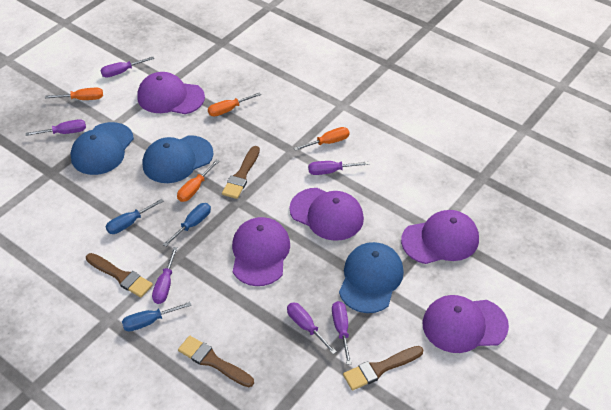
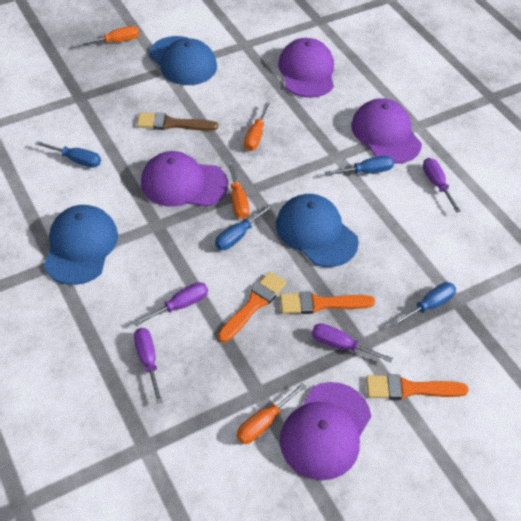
blue screwdriver: [106,199,164,234] [122,302,192,331] [163,203,211,247] = 3 -> [35,141,101,168] [215,204,273,250] [325,156,394,176] [392,282,456,327] = 4
brown brush: [86,253,153,297] [178,336,254,387] [222,146,260,199] [343,346,423,390] = 4 -> [137,112,218,131] = 1
orange brush: none = 0 -> [218,272,287,342] [280,291,375,314] [366,374,469,400] = 3
purple cap: [137,72,205,114] [232,217,290,286] [289,188,364,241] [401,210,479,264] [423,295,509,353] = 5 -> [141,151,228,207] [278,38,334,98] [280,382,371,480] [351,98,422,164] = 4
purple screwdriver: [26,119,86,136] [100,57,154,78] [152,247,177,304] [287,302,337,354] [308,161,369,175] [332,301,352,365] = 6 -> [133,282,208,326] [134,328,163,404] [312,323,393,363] [423,158,461,213] = 4

